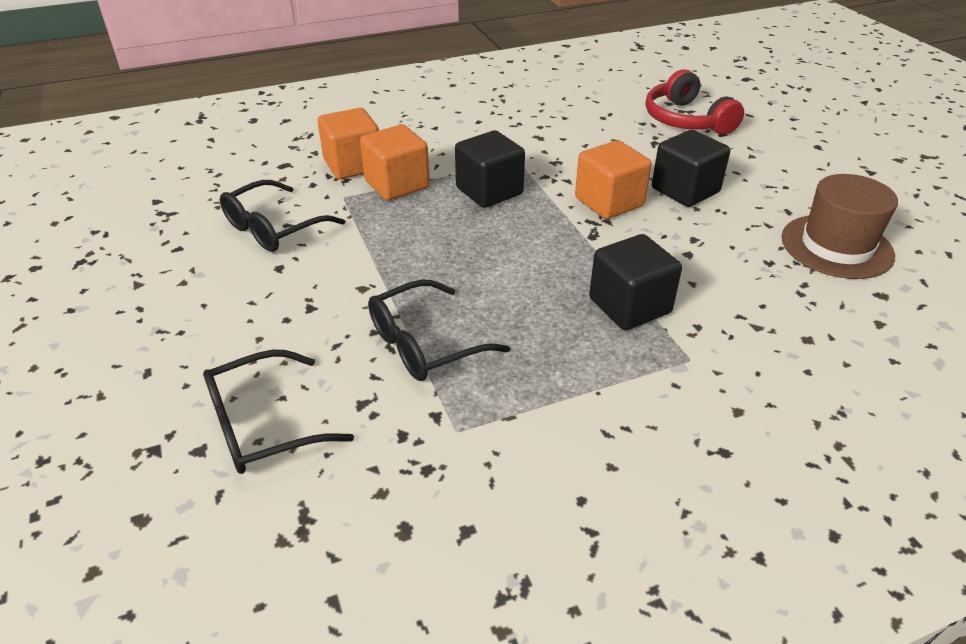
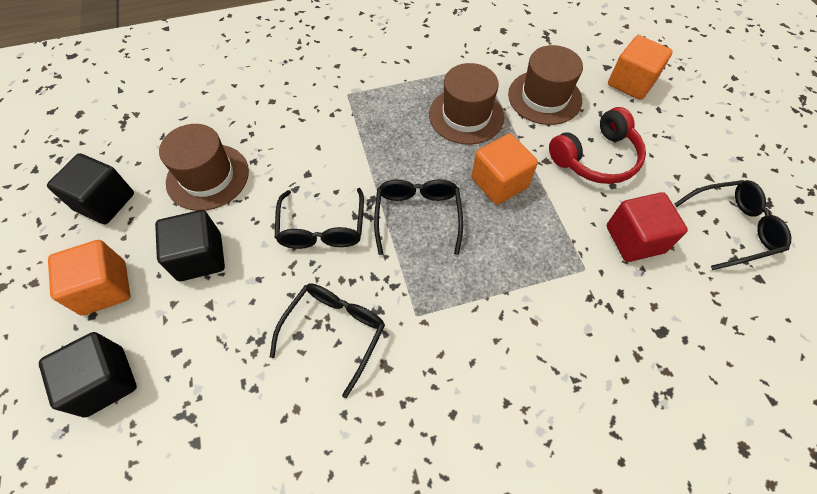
black glasses: [203,349,354,474] [220,180,345,252] [368,279,510,381] = 3 -> [270,283,385,398] [275,188,364,249] [374,179,463,255] [674,180,791,270] = 4
brown hat: [782,174,898,279] = 1 -> [159,124,249,211] [429,63,504,145] [508,45,583,125] = 3
red cube: none = 0 -> [607,192,688,262] = 1

